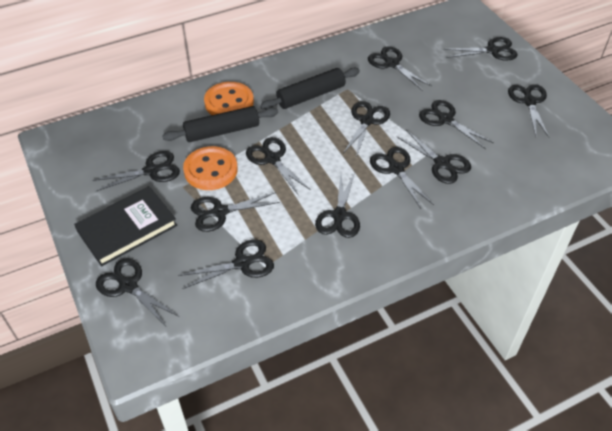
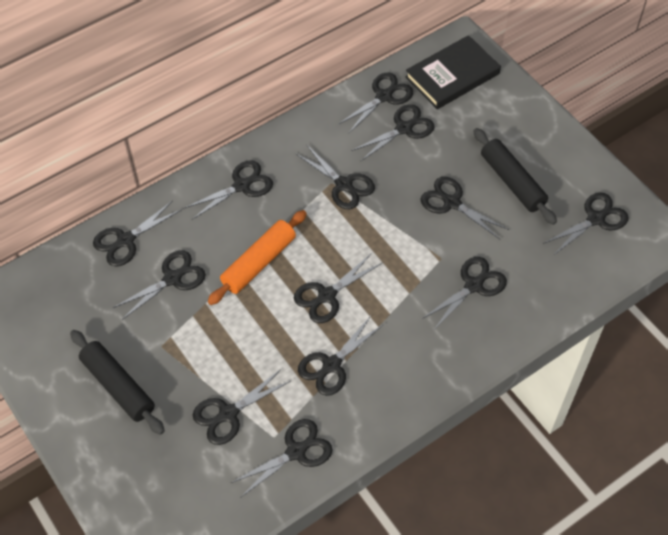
orange button: [183,146,238,190] [204,82,254,115] = 2 -> none = 0
orange rolling pin: none = 0 -> [208,210,307,305] = 1

